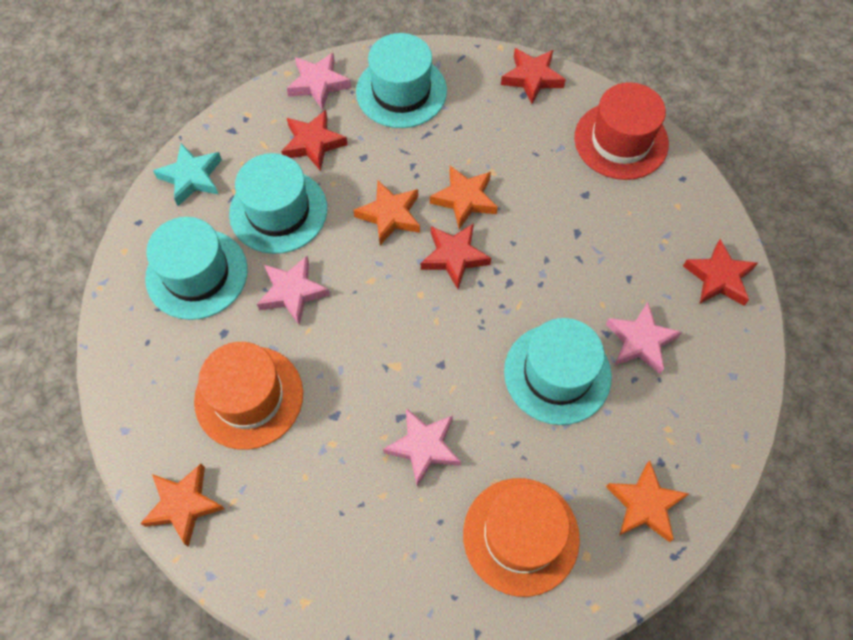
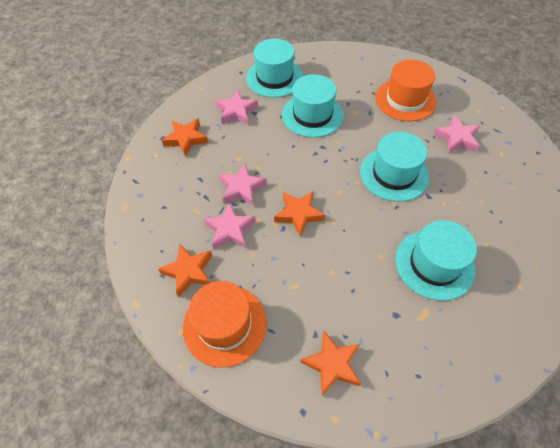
red hat: [574,82,669,180] = 1 -> none = 0
red star: [281,110,348,171] [421,223,491,289] [501,48,566,104] [683,239,758,306] = 4 -> none = 0
turquoise star: [153,143,222,206] = 1 -> none = 0

